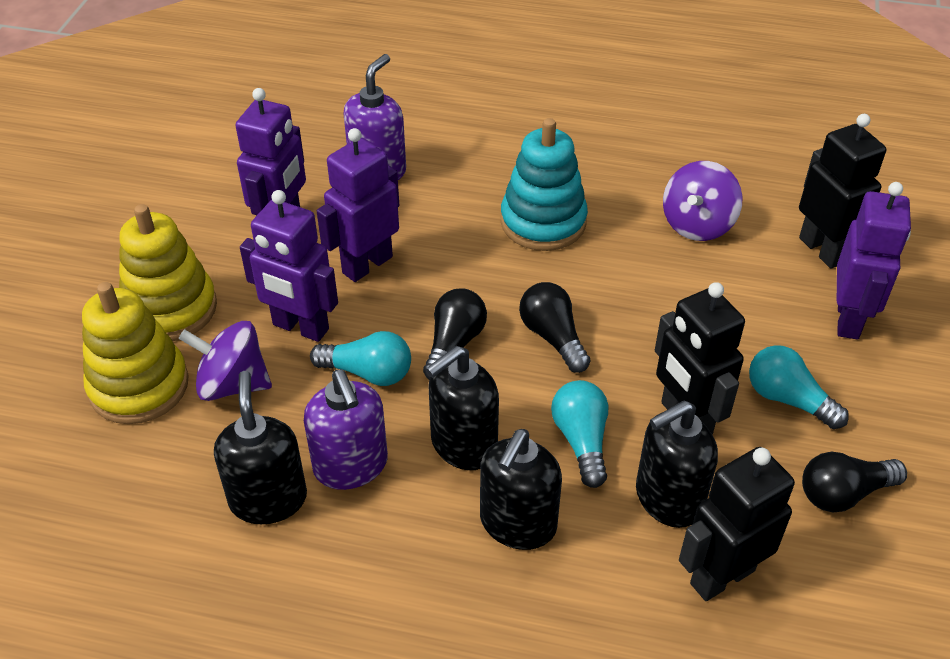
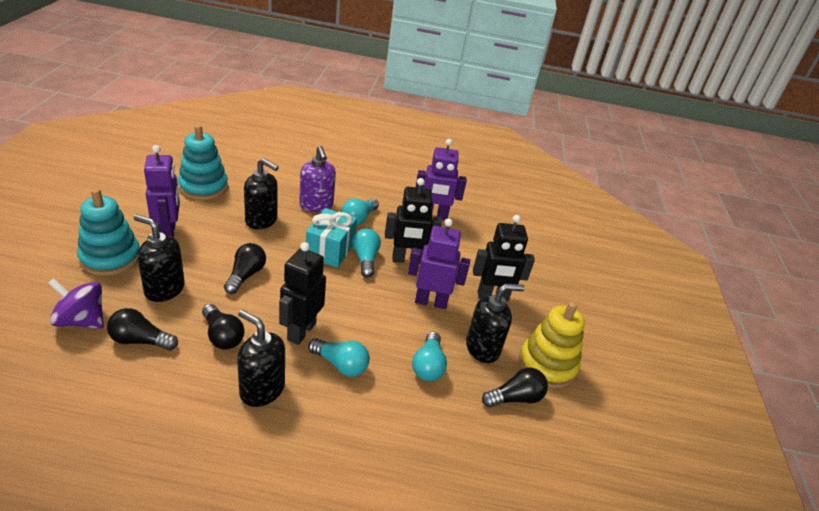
black light bulb: [423,288,487,379] [519,282,590,373] [802,452,907,513] = 3 -> [107,308,178,350] [202,304,244,349] [224,243,266,294] [482,368,548,408] = 4
purple robot: [235,88,306,215] [240,190,338,342] [317,128,399,282] [837,182,911,339] = 4 -> [144,145,180,238] [408,218,470,309] [416,139,467,220] = 3
purple soap dispenser: [304,370,388,490] [343,54,406,180] = 2 -> [299,146,336,212] = 1
purple spinning top: [179,321,272,401] [663,161,743,241] = 2 -> [48,278,104,329] = 1
turquoise gift: none = 0 -> [306,208,357,268] = 1
turquoise light bulb: [310,331,411,386] [551,380,608,488] [749,345,849,429] = 3 -> [308,338,370,377] [341,198,379,225] [352,228,381,277] [412,332,447,381] = 4
turquoise stacking toy: [501,118,588,251] = 1 -> [77,188,139,276] [178,125,228,200] = 2
yellow stacking toy: [82,282,189,424] [119,204,217,341] = 2 -> [519,301,585,388] = 1

